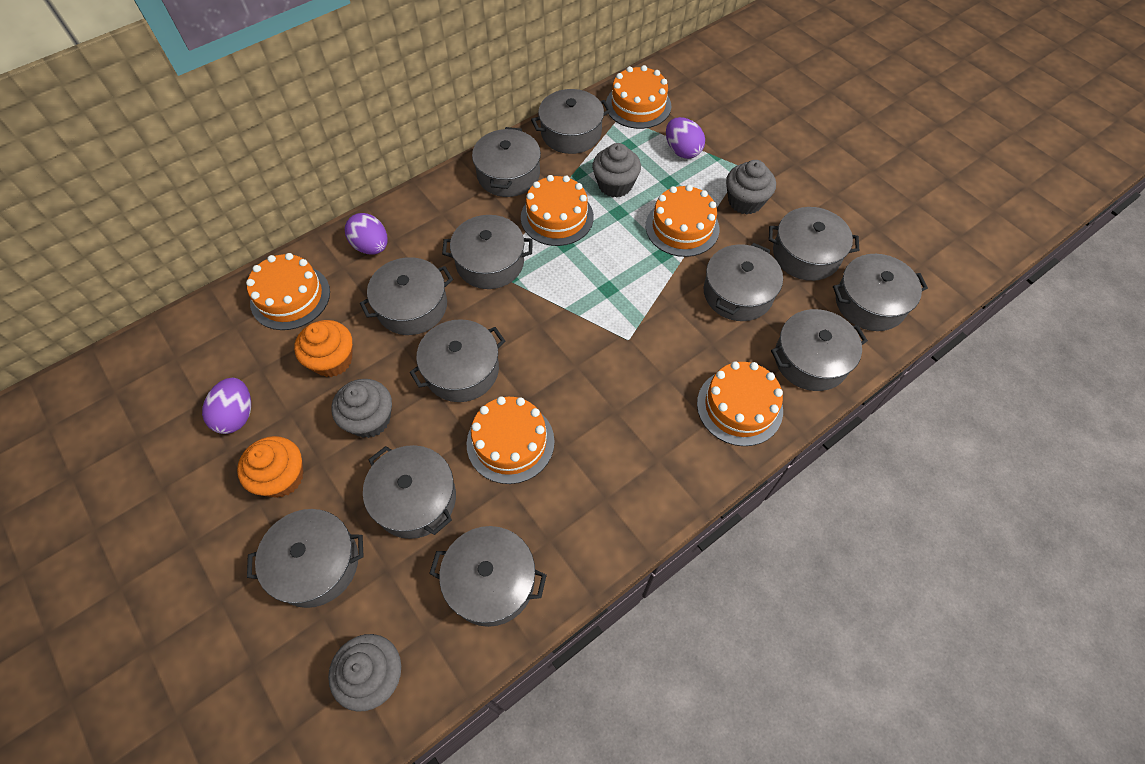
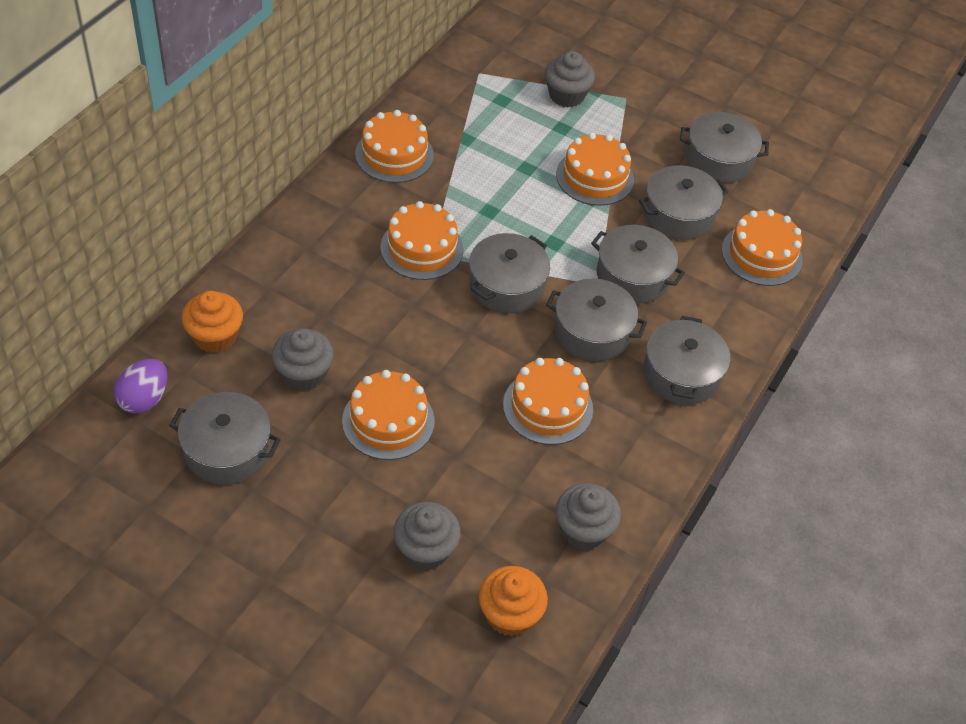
grey pot: [247,509,364,608] [360,257,453,335] [363,445,456,539] [410,319,505,402] [429,526,547,627] [442,215,533,289] [472,127,541,197] [531,89,611,154] [704,243,783,321] [769,207,859,281] [771,309,868,391] [833,254,928,331] = 12 -> [169,392,281,485] [469,233,550,313] [546,279,647,361] [591,225,685,304] [639,165,728,240] [643,316,730,405] [680,112,769,183] = 7
purple egg: [202,378,251,434] [345,213,388,254] [666,117,705,159] = 3 -> [114,359,168,413] = 1

